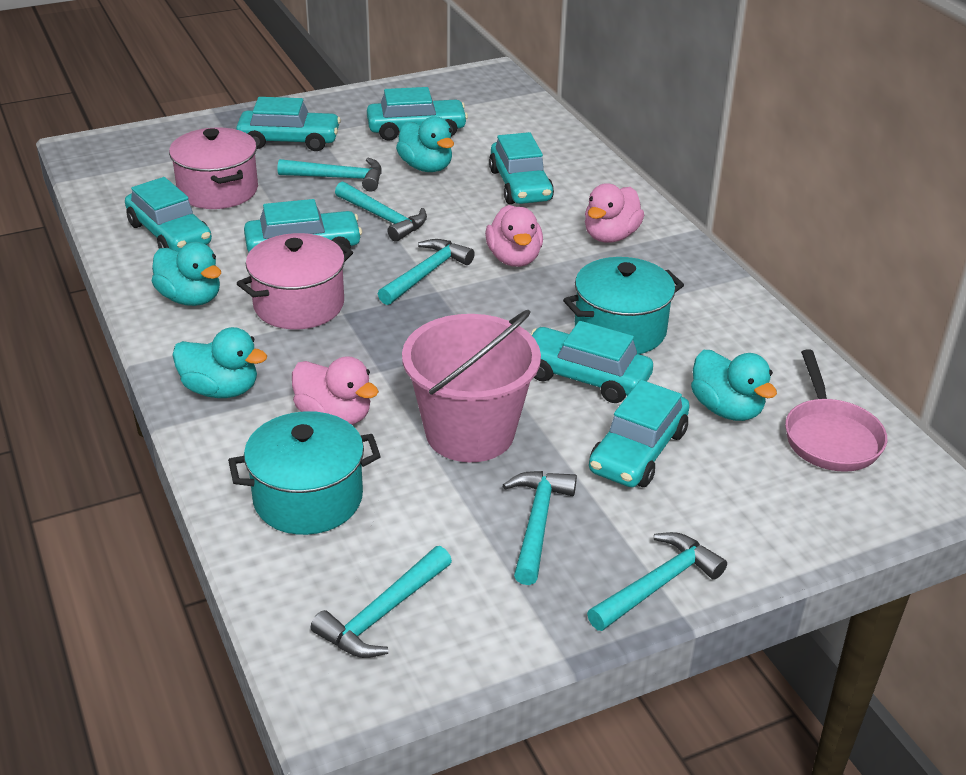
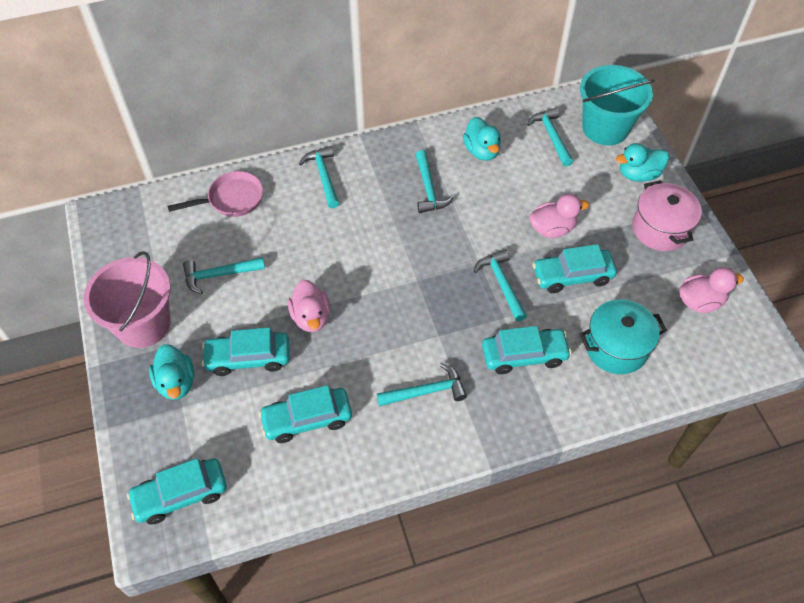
pink pot: [169,127,258,209] [237,233,353,329] = 2 -> [632,180,702,251] = 1
turquoise bucket: none = 0 -> [580,65,655,145] = 1
turquoise car: [125,177,212,252] [236,97,341,151] [244,199,362,254] [367,87,468,141] [489,132,554,204] [531,321,653,403] [589,380,690,487] = 7 -> [127,458,227,525] [202,327,290,376] [259,385,352,443] [482,326,572,374] [533,244,617,293] = 5
turquoise duck: [152,242,221,306] [172,327,267,398] [396,116,454,172] [691,350,777,421] = 4 -> [149,344,194,400] [463,117,501,161] [616,143,669,182] = 3
turquoise pot: [228,411,381,535] [563,257,684,354] = 2 -> [580,299,667,374] = 1

